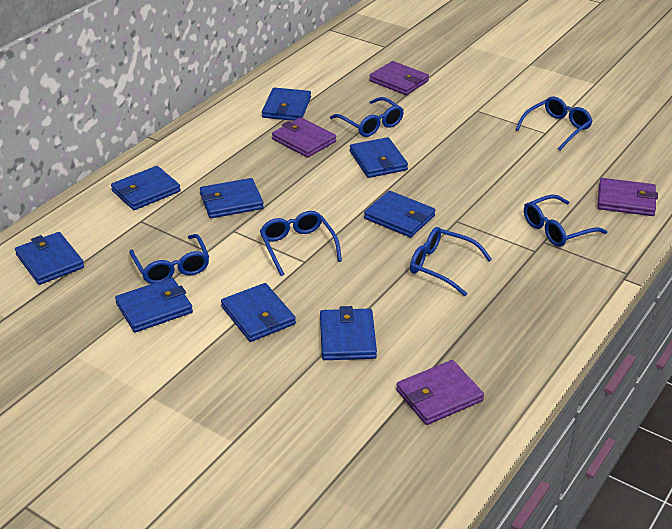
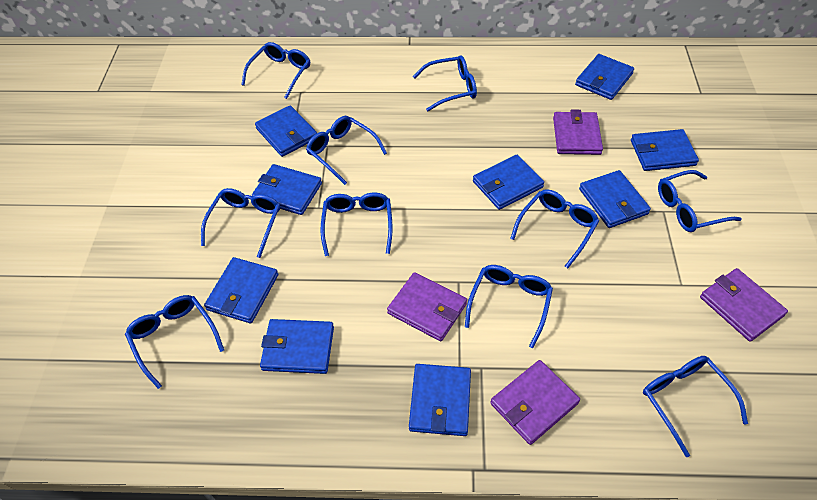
blue glasses: [129,234,209,284] [260,211,342,276] [330,97,404,137] [410,227,492,296] [515,97,592,151] [524,194,607,247] = 6 -> [125,295,224,389] [201,188,280,258] [242,42,310,99] [306,116,387,185] [320,192,393,256] [413,55,477,111] [465,265,553,348] [510,189,599,268] [643,356,748,457] [658,170,741,232] = 10

